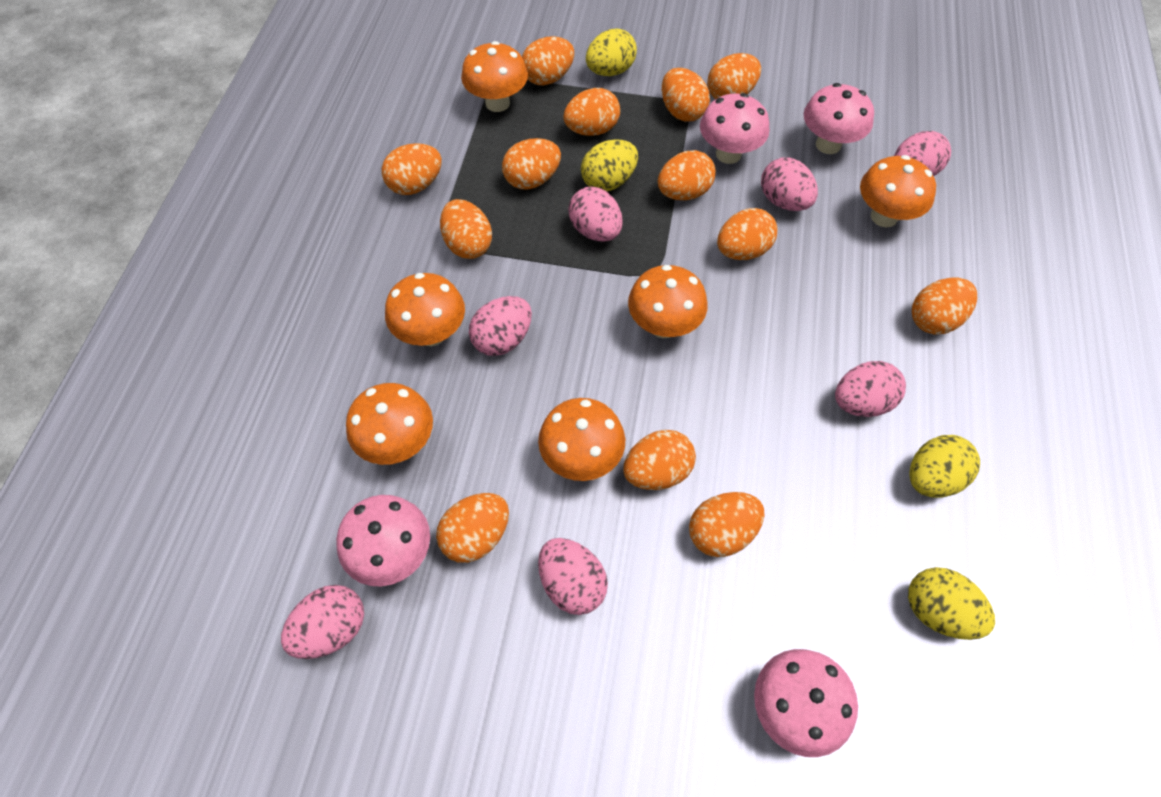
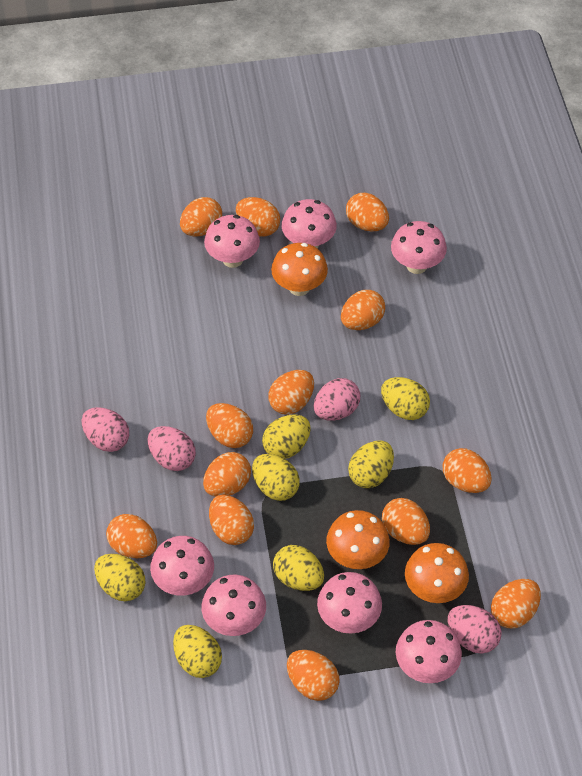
orange mushroom: [346,383,433,465] [385,273,465,346] [461,41,528,112] [538,398,625,481] [628,265,707,338] [860,155,936,227] = 6 -> [271,243,328,296] [326,510,390,569] [405,543,469,603] = 3
pink egg: [281,585,364,659] [469,296,532,356] [538,538,608,615] [568,187,623,242] [761,157,818,211] [835,361,906,417] [894,131,951,176] = 7 -> [82,407,129,452] [147,426,196,471] [314,378,360,421] [448,605,502,654] = 4
pink mushroom: [336,495,430,586] [700,93,770,164] [754,649,858,757] [804,83,874,154] = 4 -> [150,536,214,596] [201,575,266,636] [204,215,260,268] [282,199,337,248] [317,572,382,633] [391,221,447,274] [396,620,462,683] = 7
yellow egg: [581,140,638,191] [586,28,637,76] [908,567,995,640] [909,435,980,498] = 4 -> [94,554,145,601] [173,625,222,678] [252,454,300,501] [262,415,311,459] [273,545,324,591] [348,440,394,488] [381,377,430,420] = 7

